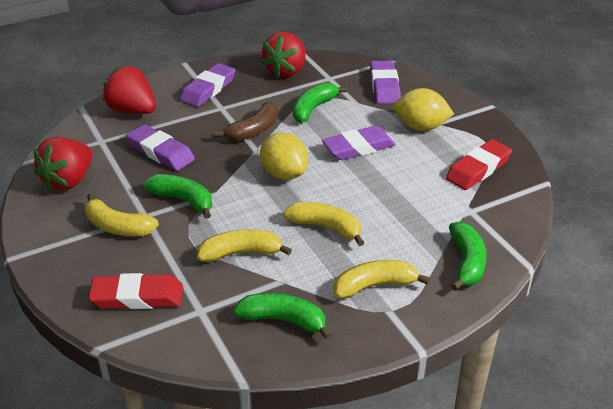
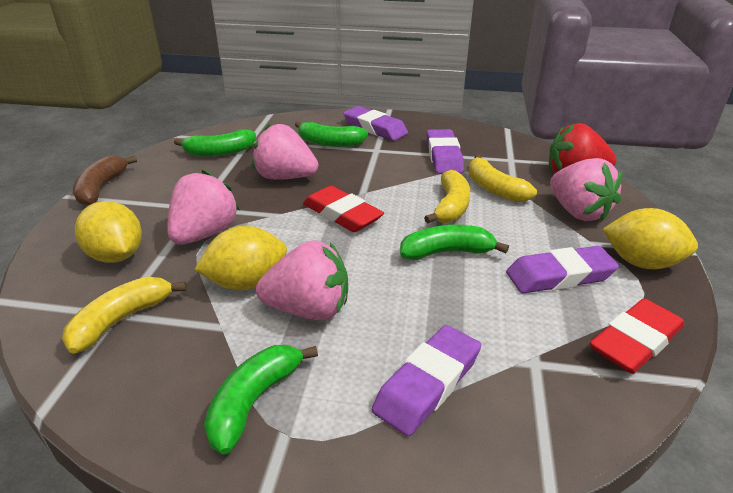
pink strawberry: none = 0 -> [167,170,239,244] [252,124,318,180] [256,240,348,320] [550,158,622,222] = 4
red strawberry: [34,137,93,191] [103,66,156,114] [262,32,305,78] = 3 -> [549,123,616,173] = 1
yellow banana: [85,193,159,236] [197,229,292,262] [283,202,365,246] [334,260,430,299] = 4 -> [62,277,187,354] [424,170,470,223] [468,155,537,202] = 3
yellow lemon: [260,133,308,180] [393,88,454,131] = 2 -> [75,201,142,263] [194,226,287,290] [602,208,698,269] = 3

